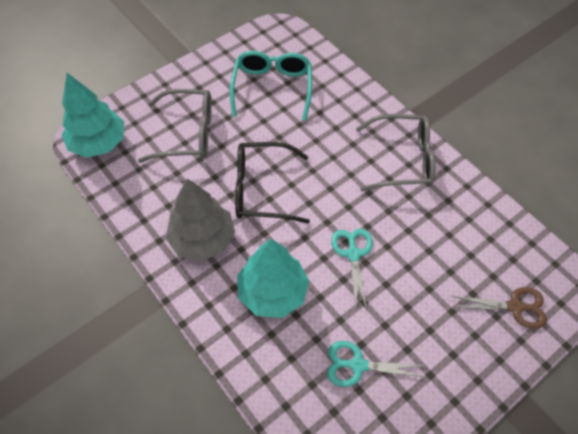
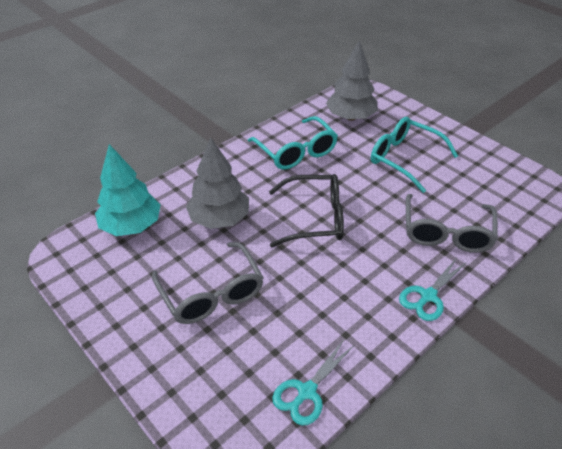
brown scissors: [451,287,547,329] = 1 -> none = 0
grey tree: [165,179,235,261] = 1 -> [186,137,249,229] [326,41,378,121] = 2
turquoise glasses: [230,51,312,121] = 1 -> [248,116,338,170] [371,117,458,193] = 2
turquoise tree: [62,73,124,158] [237,239,309,318] = 2 -> [95,144,161,236] = 1

